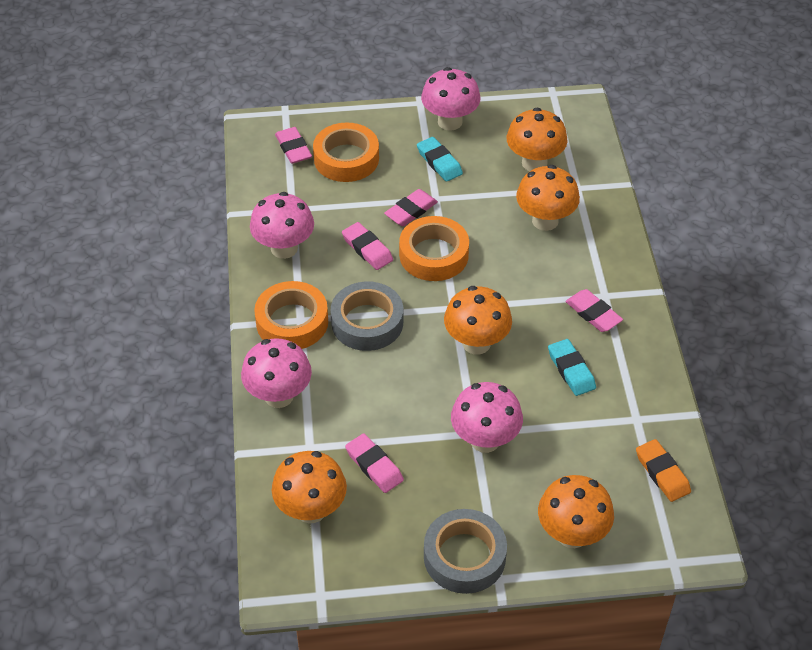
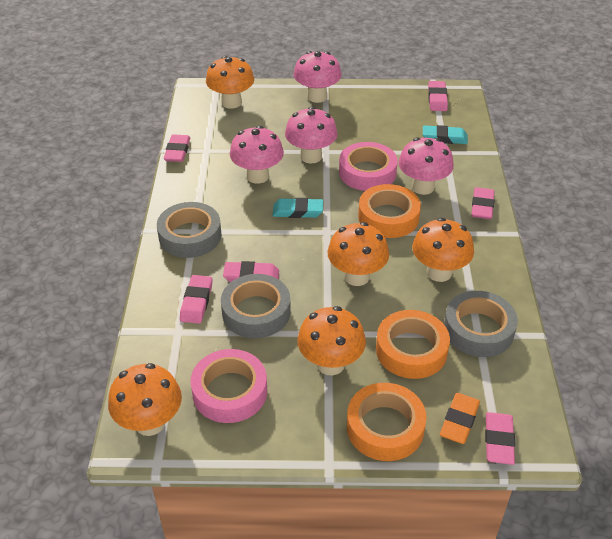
grey tape: [331,281,403,351] [424,509,507,594] = 2 -> [157,202,222,258] [221,274,291,338] [444,291,518,357] = 3
pink eraser: [275,127,312,164] [342,222,393,270] [345,433,404,493] [384,189,438,226] [565,289,623,332] = 5 -> [164,134,190,162] [180,275,212,324] [223,261,279,282] [428,81,448,111] [471,187,495,219] [485,412,515,465] = 6
pink tape: none = 0 -> [190,349,267,423] [339,142,398,191] = 2

